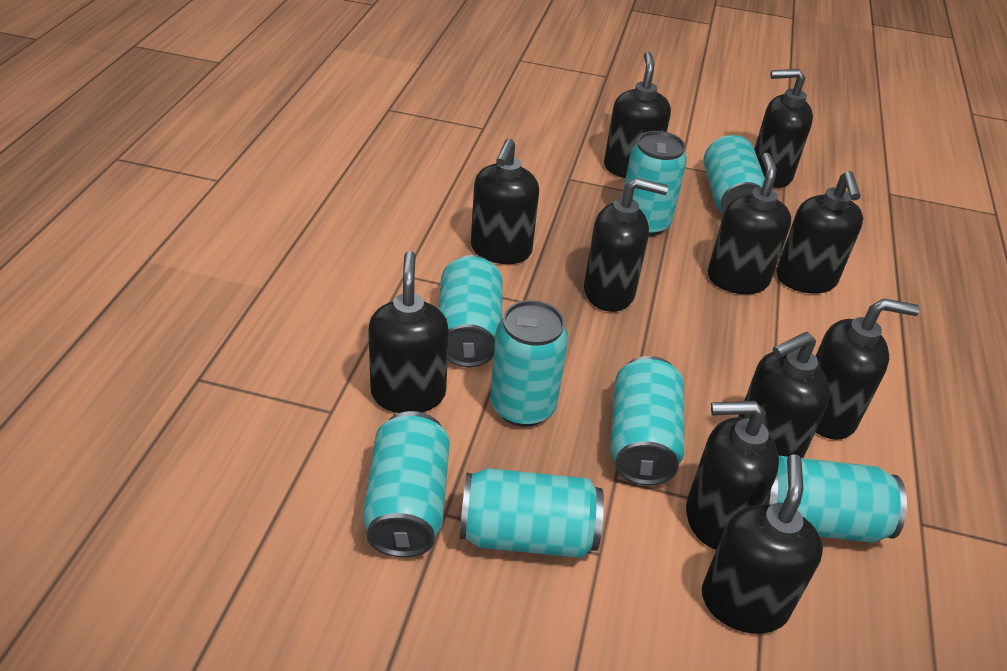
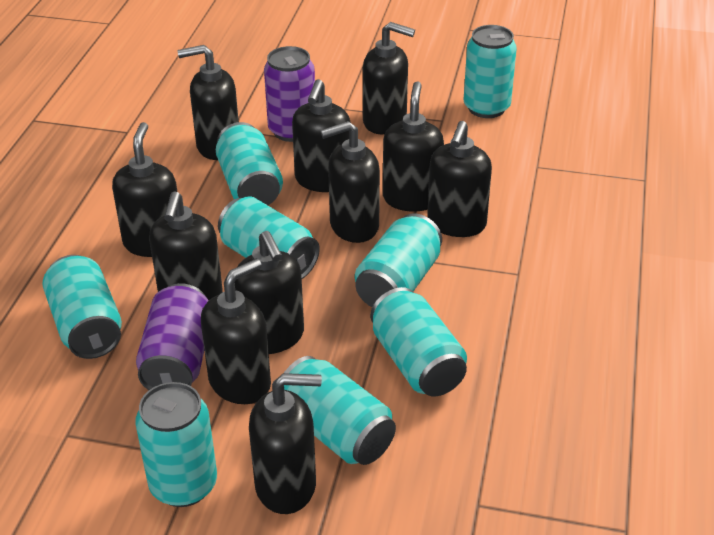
purple can: none = 0 -> [136,283,209,390] [264,46,315,142] = 2

